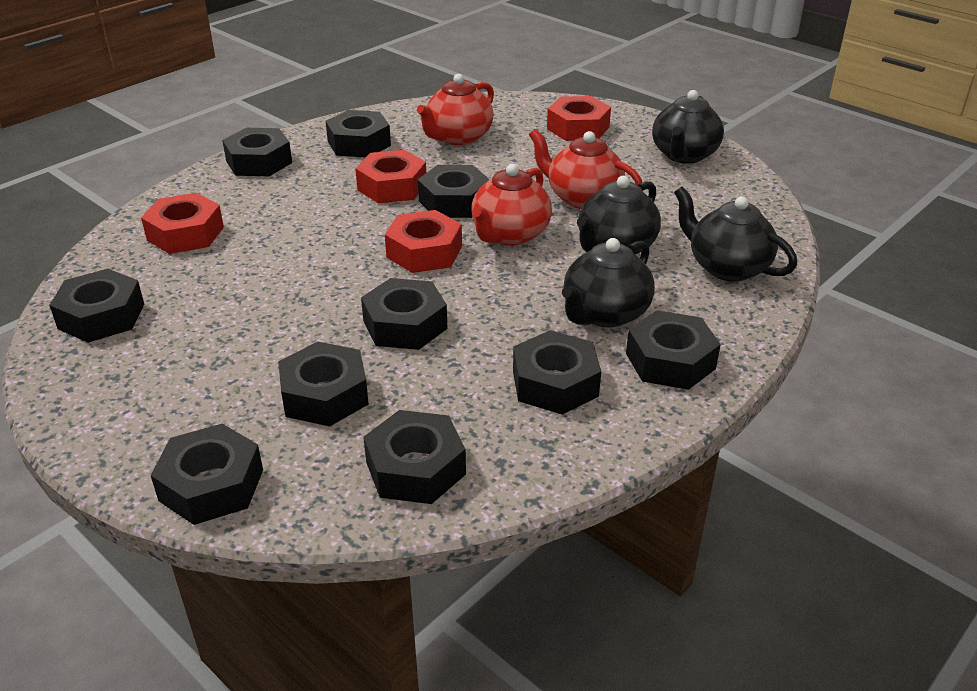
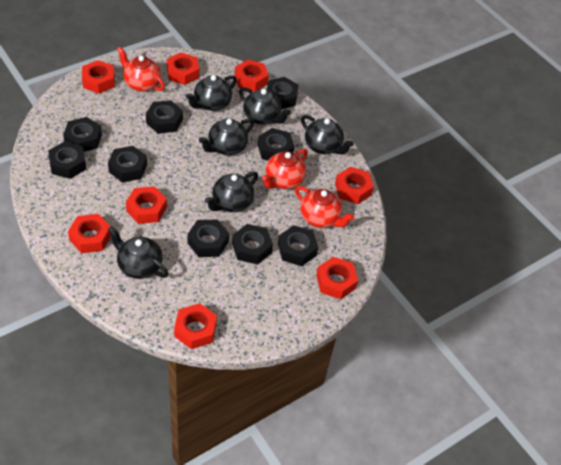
black nut: [49,269,144,343] [151,424,263,525] [222,128,292,176] [278,342,369,427] [326,110,391,157] [361,278,448,350] [363,410,466,504] [418,165,490,218] [513,330,601,415] [626,310,721,390] = 10 -> [48,141,86,179] [63,117,102,152] [108,146,147,183] [146,100,183,134] [187,220,229,257] [232,224,273,265] [258,128,294,161] [267,77,299,109] [278,225,318,266] = 9
black teapot: [562,238,655,327] [577,176,661,255] [652,90,724,164] [674,187,797,282] = 4 -> [108,226,168,279] [186,75,237,111] [199,118,254,155] [205,172,258,212] [239,87,291,125] [301,115,354,155] = 6
red nut: [141,193,224,254] [355,150,426,203] [385,210,462,273] [547,96,611,141] = 4 -> [68,214,111,253] [82,60,115,94] [126,186,167,224] [167,53,199,85] [174,303,217,349] [235,60,269,92] [316,257,358,299] [335,167,374,204] = 8

